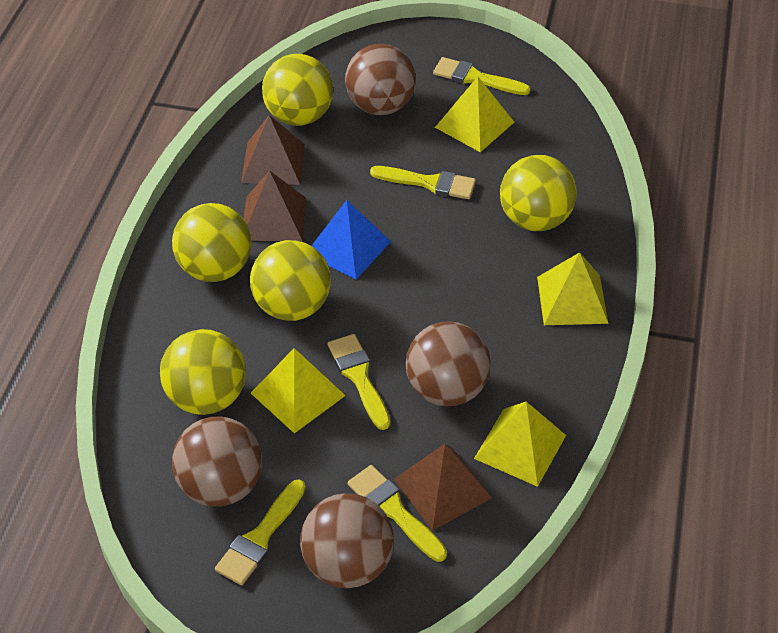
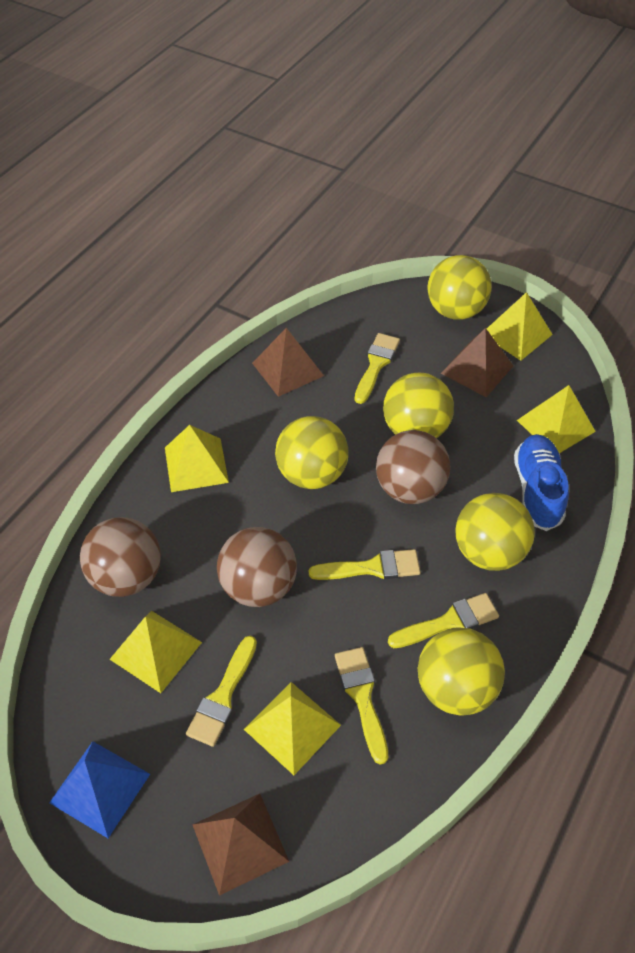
blue shoe: none = 0 -> [514,434,569,531] = 1
brown ball: [172,417,262,507] [300,493,394,588] [345,44,416,115] [406,321,491,407] = 4 -> [80,517,161,597] [217,527,297,607] [376,430,450,504] = 3
yellow pyramid: [251,348,346,433] [435,77,514,152] [474,401,566,487] [537,252,608,325] = 4 -> [110,611,202,693] [165,425,229,492] [244,682,341,775] [487,292,553,361] [517,385,596,453] = 5

